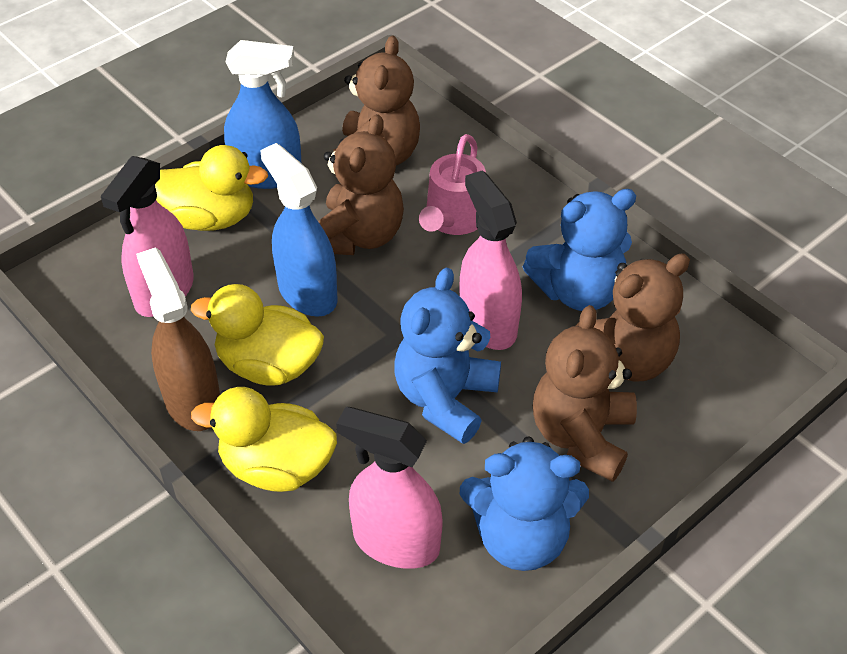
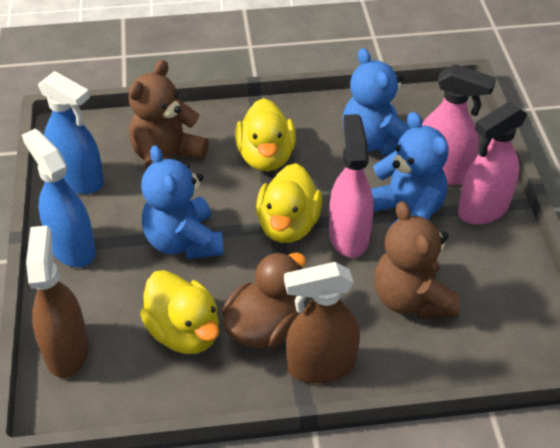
brown duck: none = 0 -> [222,252,306,348] = 1
brown spray bottle: [136,247,220,431] = 1 -> [26,226,89,378] [284,262,360,383] = 2
brown teddy bear: [318,114,404,255] [334,36,420,166] [533,305,637,482] [575,253,690,382] = 4 -> [129,60,209,168] [374,201,460,319] = 2
pink watering can: [419,134,486,235] = 1 -> none = 0

